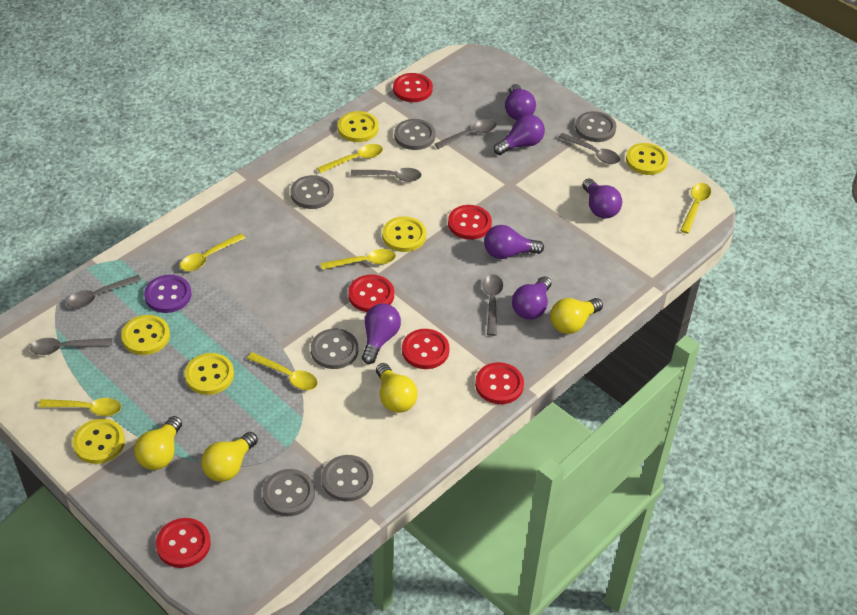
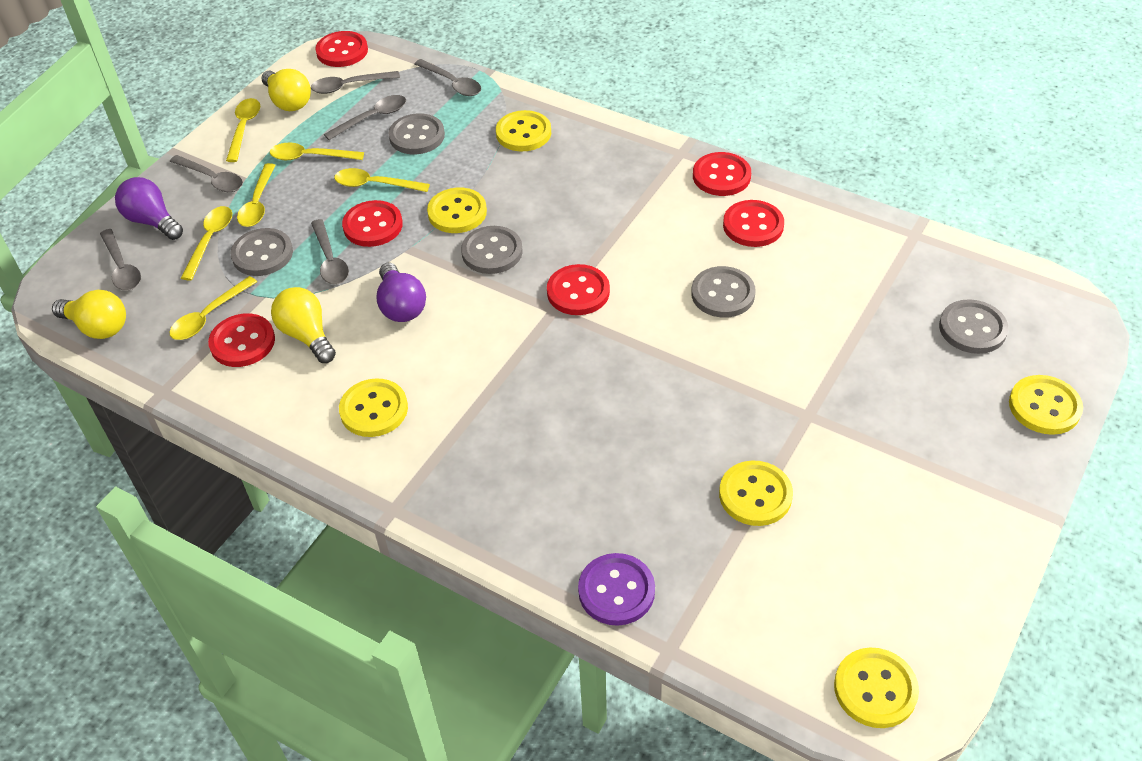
grey button: [263,469,315,516] [291,175,334,209] [311,328,358,369] [322,455,373,502] [394,119,435,150] [575,111,616,142] = 6 -> [231,228,293,276] [388,113,445,154] [461,226,523,274] [691,266,756,318] [939,299,1008,354] = 5
purple light bulb: [362,303,401,364] [484,225,544,259] [493,114,545,155] [505,84,536,120] [512,276,551,320] [583,178,622,219] = 6 -> [115,177,183,240] [377,263,426,322] = 2
yellow light bulb: [134,416,182,470] [201,432,258,482] [376,363,418,413] [550,298,603,334] = 4 -> [52,290,126,339] [261,69,311,111] [271,287,336,363] = 3

